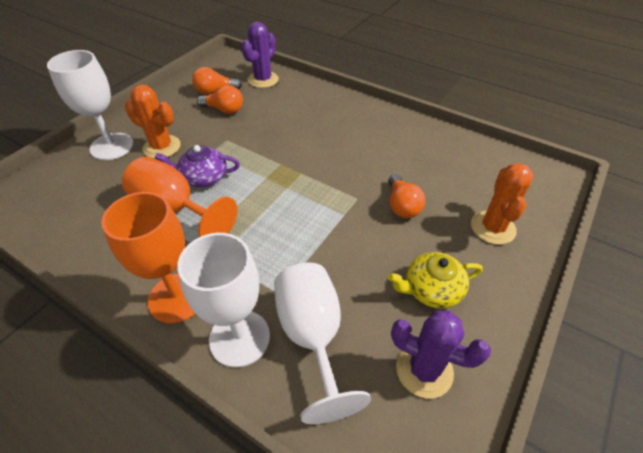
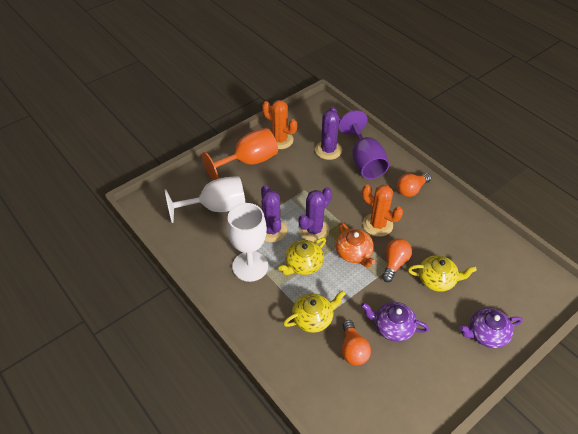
orange goblet: [101,192,195,323] [122,157,237,237] = 2 -> [202,128,278,180] = 1
orange teapot: none = 0 -> [336,222,375,267] = 1
purple cactus: [241,22,279,88] [391,311,491,399] = 2 -> [261,185,287,242] [298,187,332,242] [315,107,342,160] = 3
purple goblet: none = 0 -> [339,110,389,179] = 1
purple teapot: [155,145,240,187] = 1 -> [361,302,429,342] [459,308,523,348] = 2
white goblet: [47,50,134,160] [177,233,270,368] [274,262,371,424] = 3 -> [165,176,245,223] [227,203,268,282] = 2
yellow teapot: [388,252,483,309] = 1 -> [279,238,326,275] [283,290,346,333] [408,255,477,292] = 3

